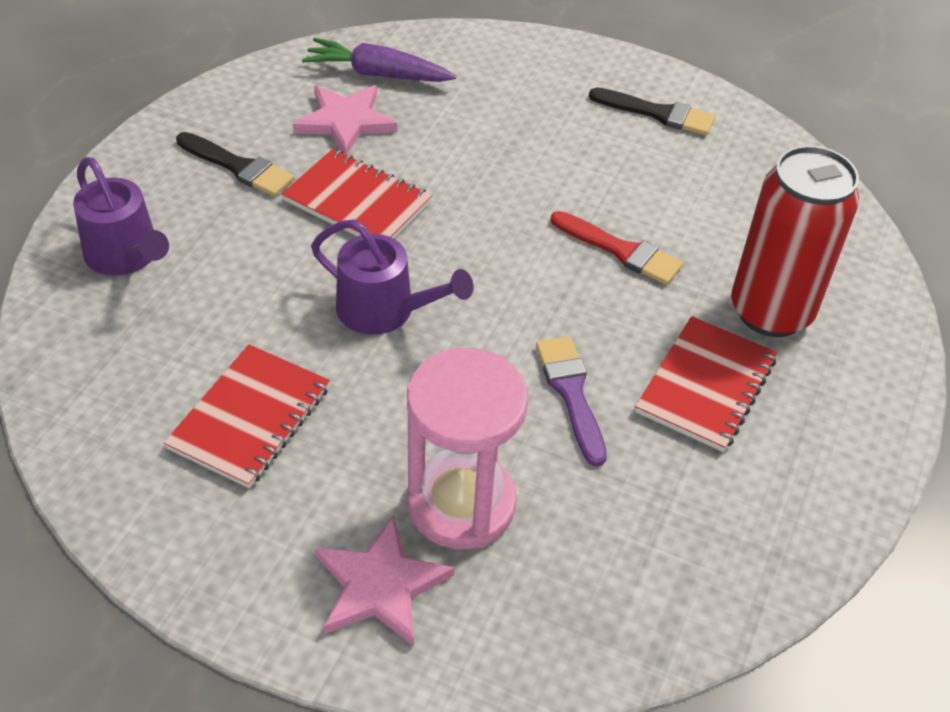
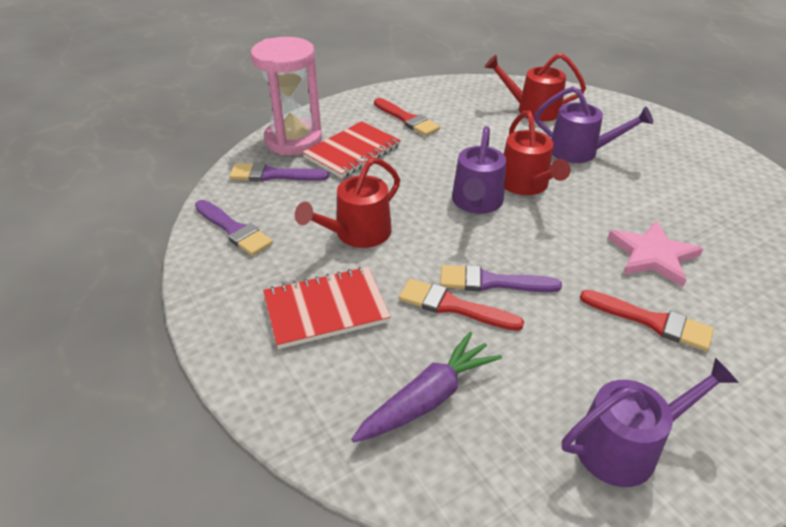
black brush: [176,132,294,196] [589,87,715,135] = 2 -> none = 0
pink star: [293,85,397,155] [315,515,455,646] = 2 -> [608,221,703,287] = 1
purple brush: [536,336,607,467] = 1 -> [195,200,273,256] [229,163,329,182] [440,265,562,292] = 3
purple watering can: [73,157,169,276] [311,219,474,335] = 2 -> [452,126,506,214] [535,86,653,163] [562,358,739,487] = 3
red brush: [551,211,683,285] = 1 -> [374,98,440,136] [399,279,524,331] [580,290,714,351] = 3
red can: [731,146,859,337] = 1 -> none = 0
red notebook: [164,344,330,488] [282,149,432,239] [635,316,777,452] = 3 -> [263,267,391,349] [302,121,401,178] = 2
red watering can: none = 0 -> [295,157,400,248] [484,53,586,121] [504,110,570,195] = 3

